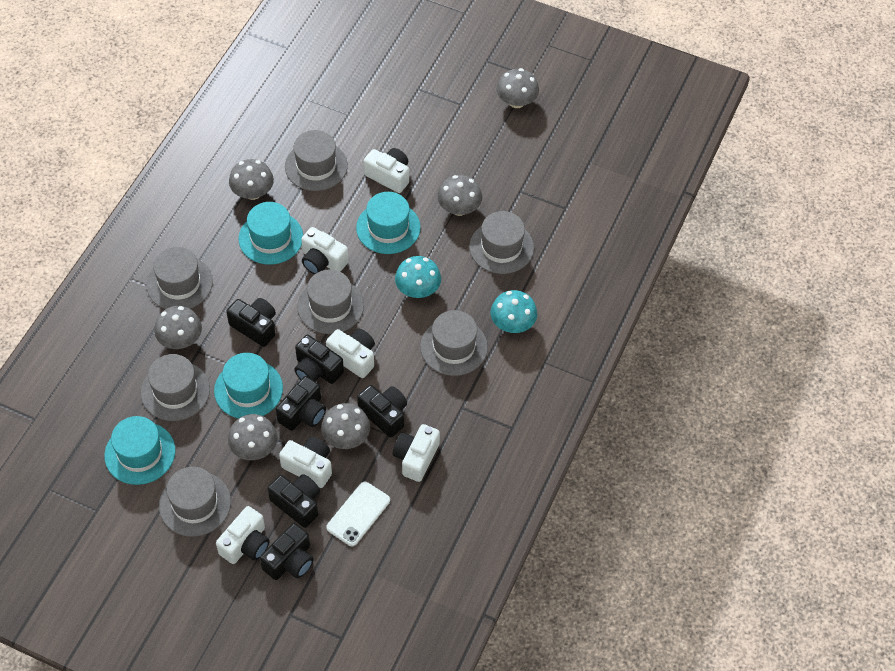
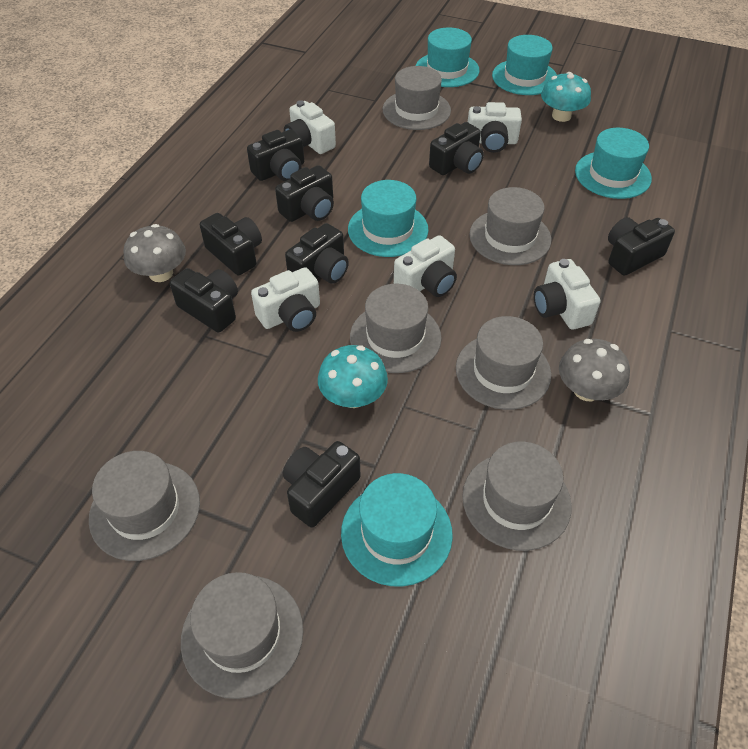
black camera: [226,298,276,347] [260,523,314,580] [267,474,320,528] [276,376,326,431] [294,335,344,384] [357,385,407,437] = 6 -> [170,268,238,333] [200,213,262,275] [247,129,304,181] [275,165,334,222] [283,441,360,528] [285,223,349,284] [429,122,484,175] [608,217,675,276] = 8
grey mushroom: [154,306,202,349] [228,414,277,460] [229,159,274,200] [321,403,370,449] [438,175,482,216] [496,68,539,108] = 6 -> [123,224,186,282] [559,339,630,401] = 2
turquoise hat: [104,416,175,485] [214,353,283,419] [238,202,303,265] [356,192,421,254] = 4 -> [341,473,453,586] [348,180,428,257] [416,27,480,87] [492,35,557,95] [575,128,652,199] = 5
white camera: [216,506,270,564] [279,437,332,488] [301,227,349,274] [326,329,375,378] [364,148,409,193] [393,424,440,482] = 6 -> [251,267,320,332] [284,100,336,154] [394,235,457,297] [468,102,522,153] [534,259,601,330] = 5
white phone: [326,482,390,546] = 1 -> none = 0

